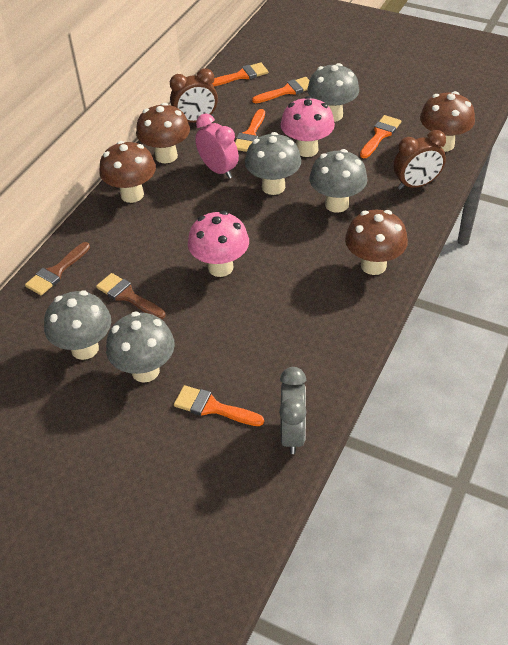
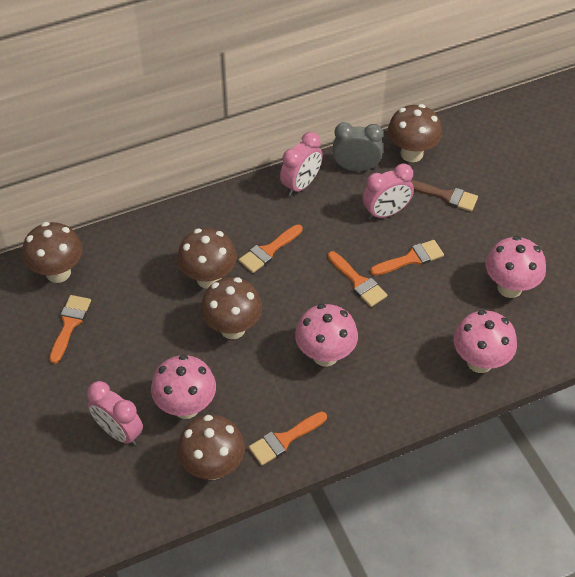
brown brush: [25,242,90,295] [96,273,165,319] = 2 -> [411,180,478,212] = 1
brown clock: [170,68,218,123] [394,130,446,190] = 2 -> none = 0
brown mushroom: [99,141,156,203] [136,103,190,163] [345,210,408,275] [420,91,475,152] = 4 -> [23,222,82,283] [177,228,237,289] [177,415,245,480] [201,277,262,339] [388,104,442,162] = 5
grey mushroom: [44,291,111,360] [106,312,175,383] [245,132,301,195] [307,63,359,122] [309,149,368,213] = 5 -> none = 0
pink clock: [195,113,239,179] = 1 -> [87,381,143,445] [280,132,323,196] [362,163,414,220] = 3
pink mushroom: [188,211,249,277] [281,96,335,157] = 2 -> [151,355,216,419] [295,304,358,367] [453,310,517,373] [485,236,546,298] = 4

